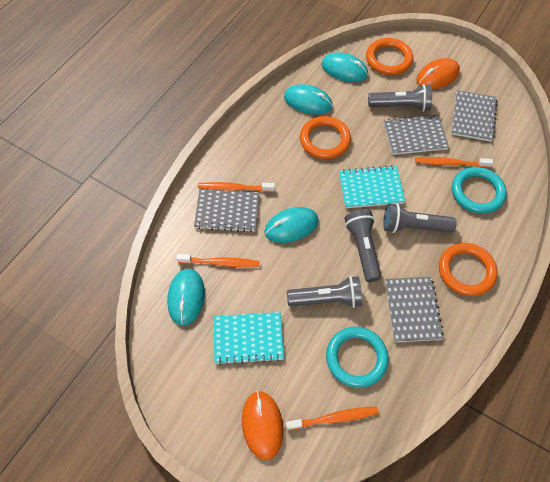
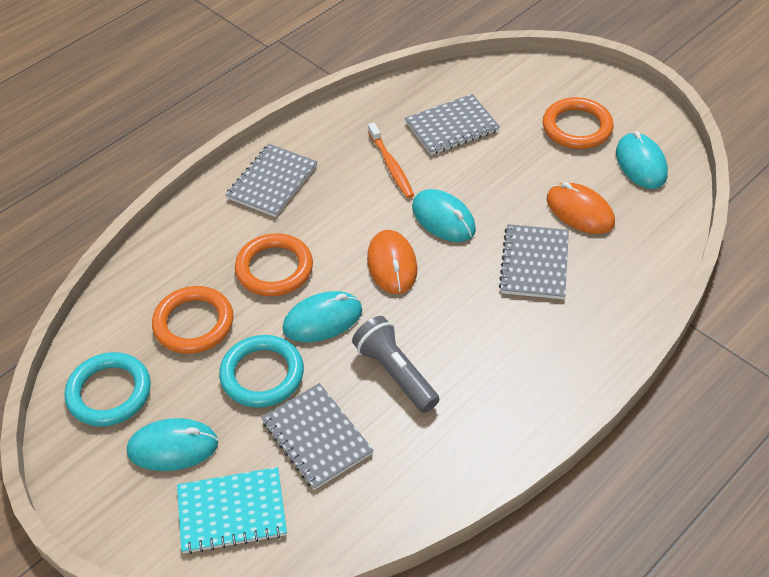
grey flashlight: [287,276,362,308] [345,209,381,282] [368,84,432,112] [383,203,457,233] = 4 -> [352,316,439,413] = 1
orange toothbrush: [176,254,260,267] [198,182,275,192] [286,406,379,431] [415,157,493,168] = 4 -> [368,123,414,198] = 1
turquoise notebook: [214,312,284,365] [339,165,405,208] = 2 -> [177,467,287,554] = 1

